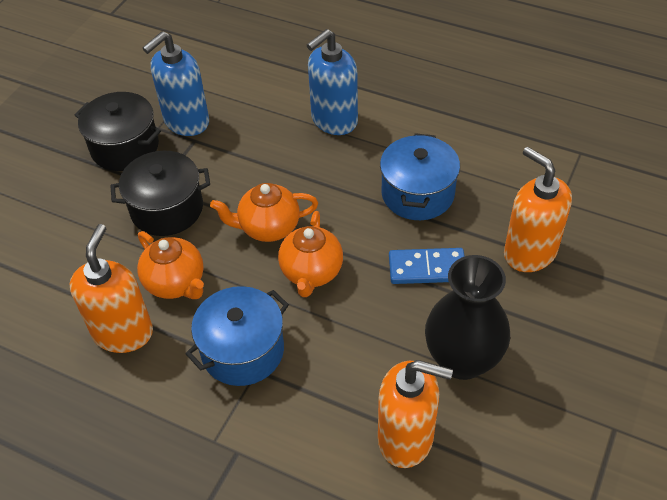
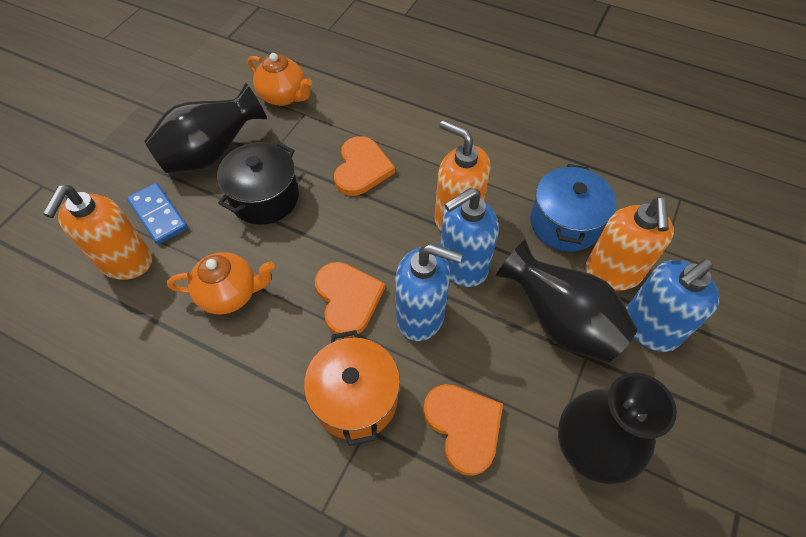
black pot: [75,92,161,171] [110,151,210,236] = 2 -> [217,142,299,225] = 1
black vase: [425,255,510,380] = 1 -> [144,83,267,173] [495,239,638,363] [558,373,677,484] = 3
blue pot: [185,286,289,386] [380,133,460,220] = 2 -> [530,164,616,252] = 1
blue soap dispenser: [143,31,209,136] [307,29,358,135] = 2 -> [395,244,463,341] [440,188,499,287] [626,259,719,352] = 3
orange heart: none = 0 -> [315,262,385,338] [334,136,395,196] [423,384,503,476] = 3
orange pot: none = 0 -> [304,330,400,446] = 1
orange teapot: [137,231,204,299] [210,183,318,242] [278,211,343,297] = 3 -> [167,252,275,314] [248,53,312,106] = 2

